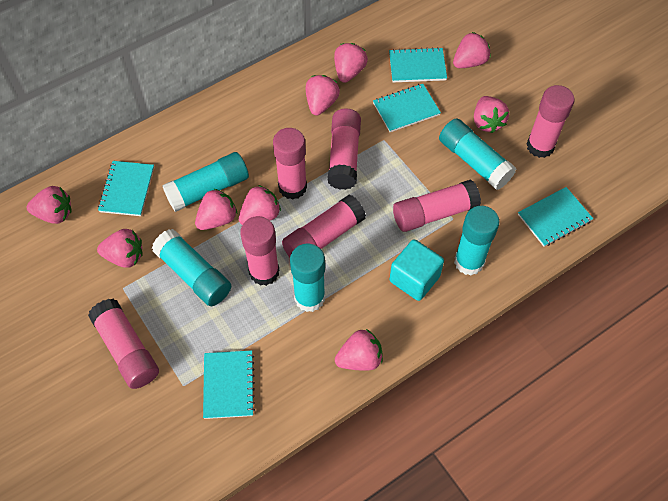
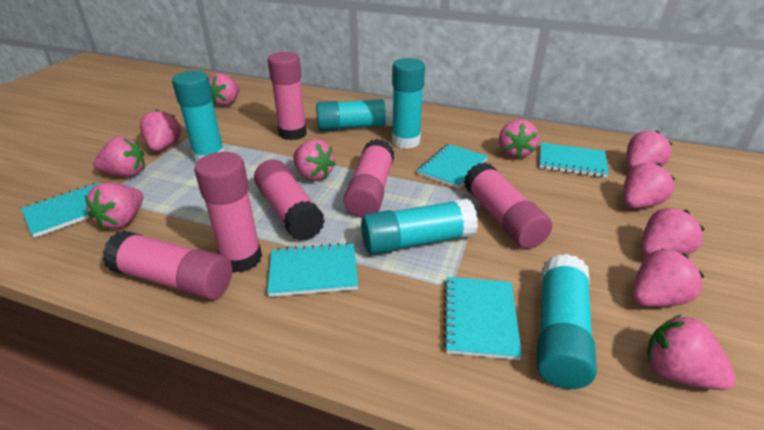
pink glue stick: [88,298,159,389] [240,216,279,286] [273,128,307,200] [282,194,366,257] [328,109,361,190] [393,179,481,232] [526,85,575,158] = 7 -> [102,230,232,300] [194,152,262,273] [254,160,325,241] [268,52,307,140] [344,139,394,218] [464,162,552,249] = 6
pink strawberry: [27,186,72,224] [97,229,142,268] [195,189,237,230] [239,185,281,225] [306,75,340,116] [334,43,368,83] [335,329,383,371] [453,32,491,68] [474,96,509,133] = 9 -> [85,183,143,230] [93,136,145,177] [140,109,181,152] [209,73,240,106] [293,139,336,181] [499,119,539,159] [624,163,675,208] [627,131,672,170] [633,248,705,307] [641,208,705,256] [647,315,736,390] = 11
turquoise cube: [390,239,444,301] = 1 -> none = 0

